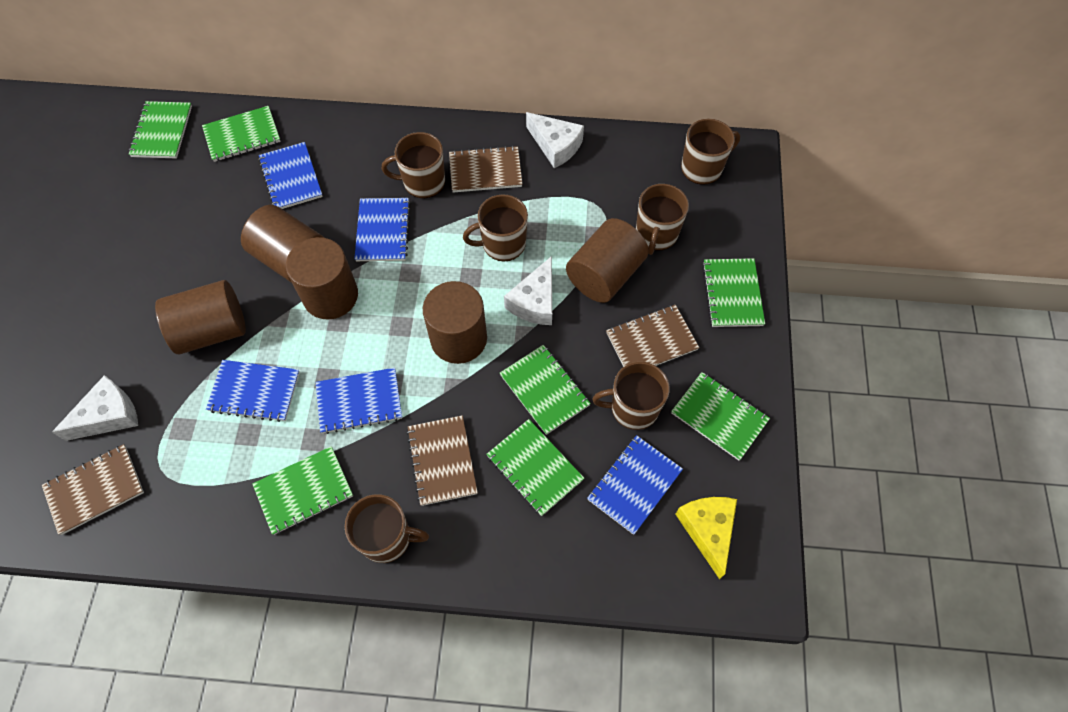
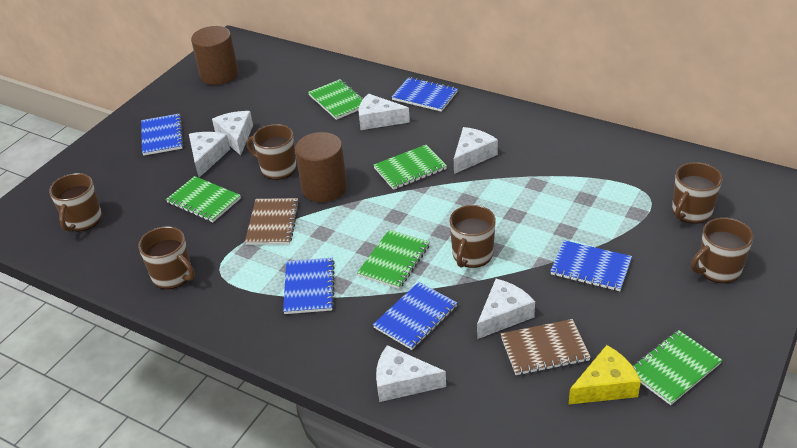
brown cylinder: [155,280,246,354] [241,205,324,283] [286,237,358,320] [423,281,487,364] [566,218,649,303] = 5 -> [191,26,239,85] [295,132,347,202] = 2
brown notebook: [42,444,144,535] [407,415,478,506] [449,145,522,192] [606,305,699,367] = 4 -> [245,198,299,245] [500,319,591,375] = 2
green notebook: [129,101,192,159] [202,106,281,162] [252,446,353,535] [486,419,584,516] [500,345,591,435] [671,372,770,461] [702,258,765,327] = 7 -> [166,176,241,222] [308,79,363,120] [357,230,430,289] [374,145,447,190] [632,330,722,405] = 5
white cheese: [52,375,138,441] [504,256,552,325] [526,112,584,168] = 3 -> [189,132,230,178] [212,111,253,155] [359,93,410,130] [376,345,446,402] [454,127,498,174] [477,279,535,339] = 6

